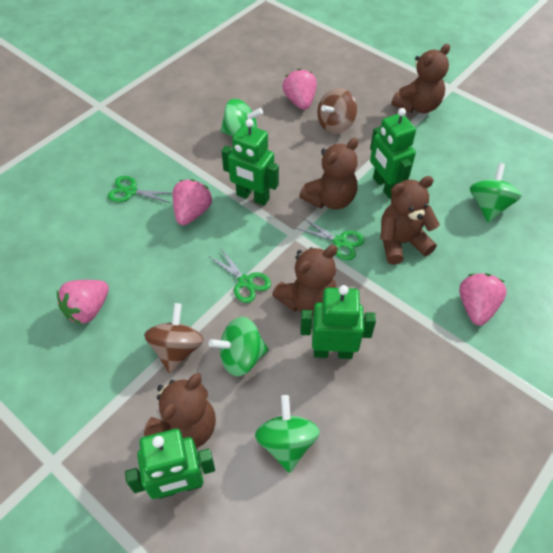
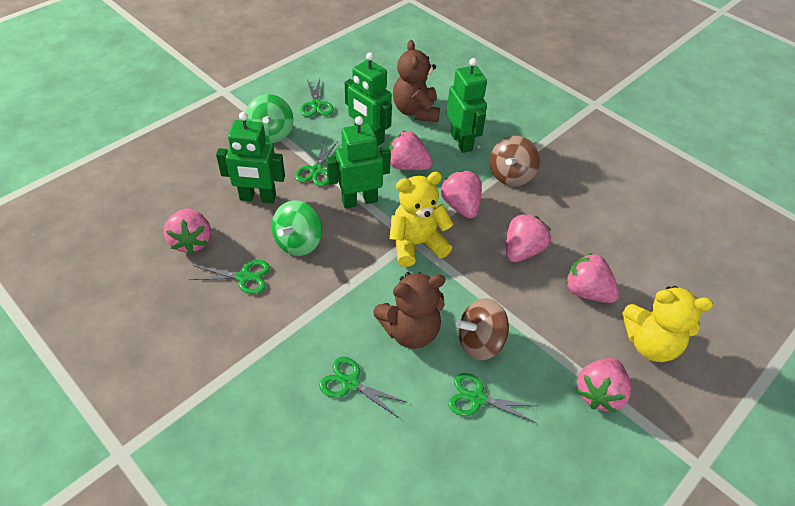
brown teddy bear: [144,373,216,448] [272,245,338,316] [299,138,358,210] [380,176,440,265] [391,44,450,113] = 5 -> [373,272,445,349] [393,40,440,122] = 2
green scissors: [108,176,172,203] [208,247,271,303] [296,217,365,260] = 3 -> [189,260,270,294] [295,141,338,187] [300,79,334,117] [319,357,407,417] [448,373,538,423] = 5
green spinning top: [208,317,269,376] [220,99,263,137] [255,395,320,473] [470,163,521,223] = 4 -> [245,94,294,143] [272,201,322,256] = 2
pink strawberry: [57,280,109,324] [173,179,212,225] [283,69,317,110] [459,273,507,326] = 4 -> [164,209,211,254] [389,131,433,170] [441,170,482,218] [506,213,551,262] [565,253,620,303] [577,358,631,412] = 6
yellow teddy bear: none = 0 -> [390,172,454,267] [622,286,713,362] = 2

